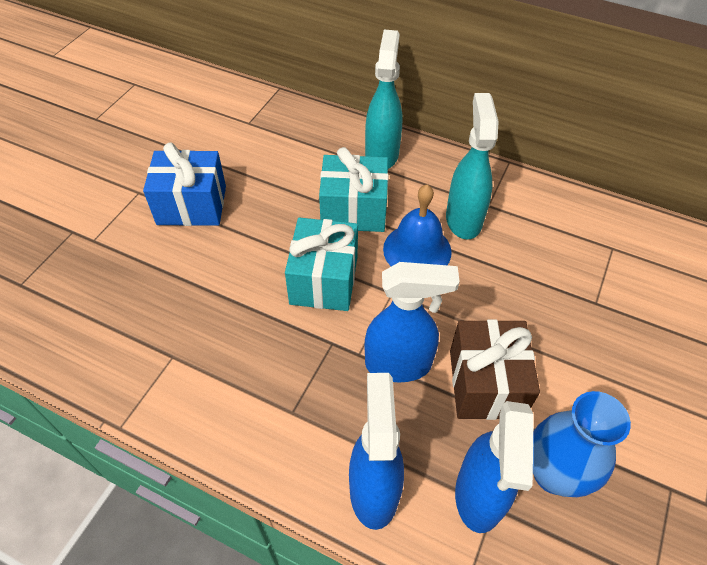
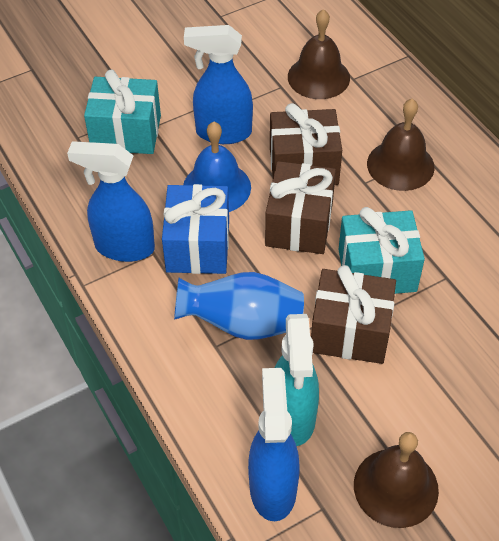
brown bell: none = 0 -> [288,9,350,99] [354,432,439,528] [367,99,435,191] = 3
brown gift: [450,319,540,420] = 1 -> [265,161,336,254] [270,103,342,185] [311,265,396,364] = 3
turquoise spray bottle: [365,30,402,169] [446,93,499,239] = 2 -> [275,314,319,446] = 1

